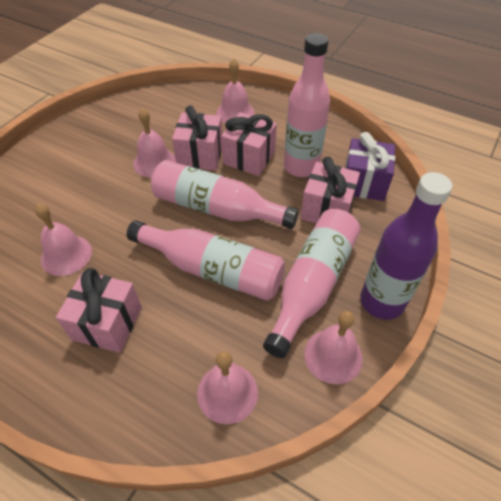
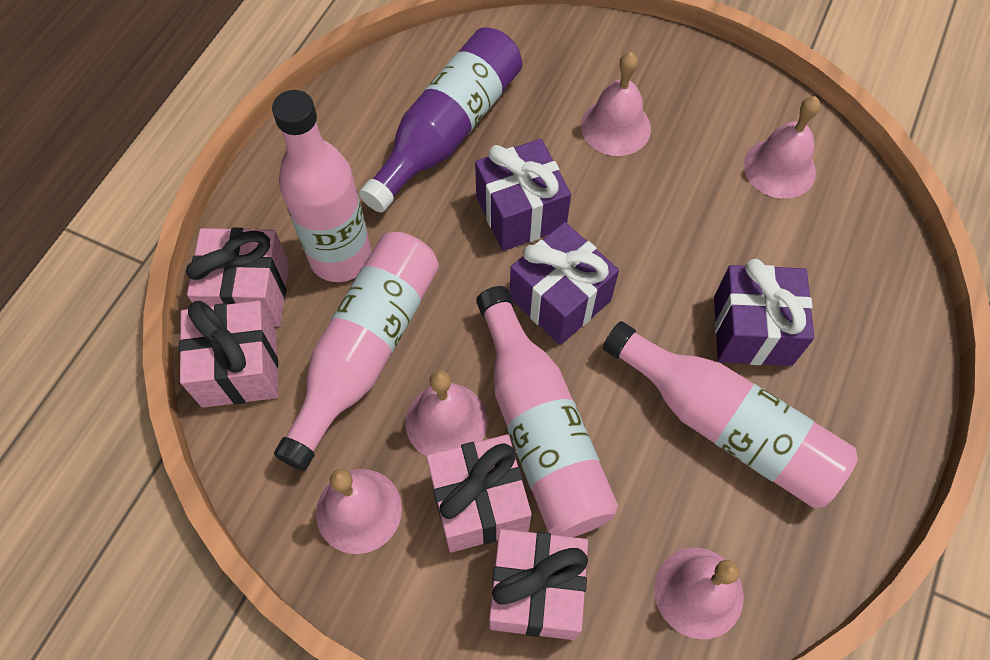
purple gift: [345,132,395,201] = 1 -> [475,139,571,251] [510,222,619,345] [714,259,814,366] = 3

